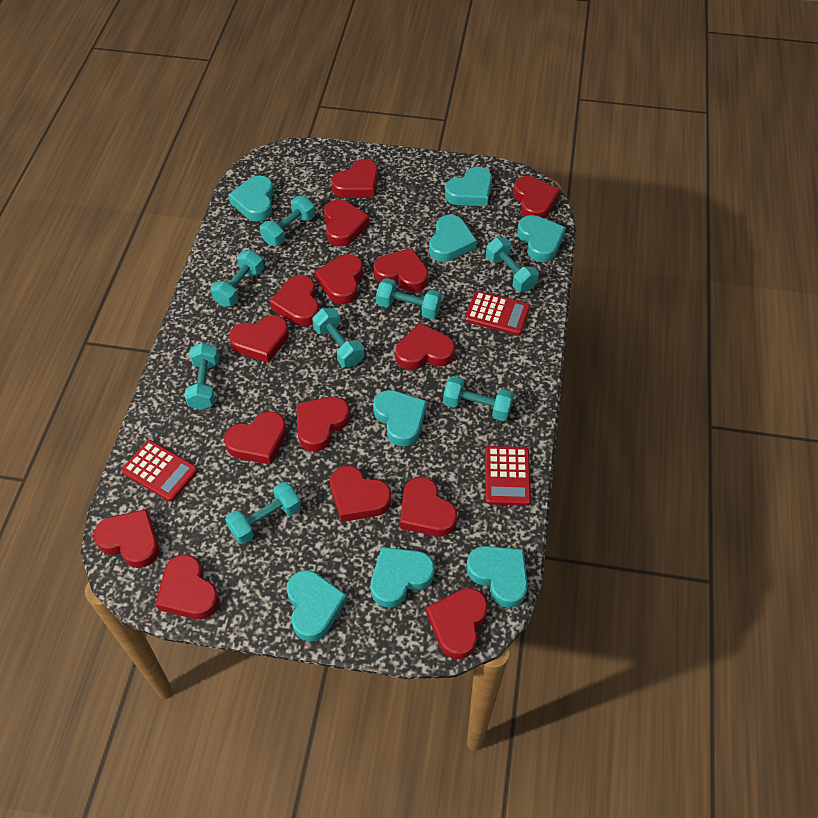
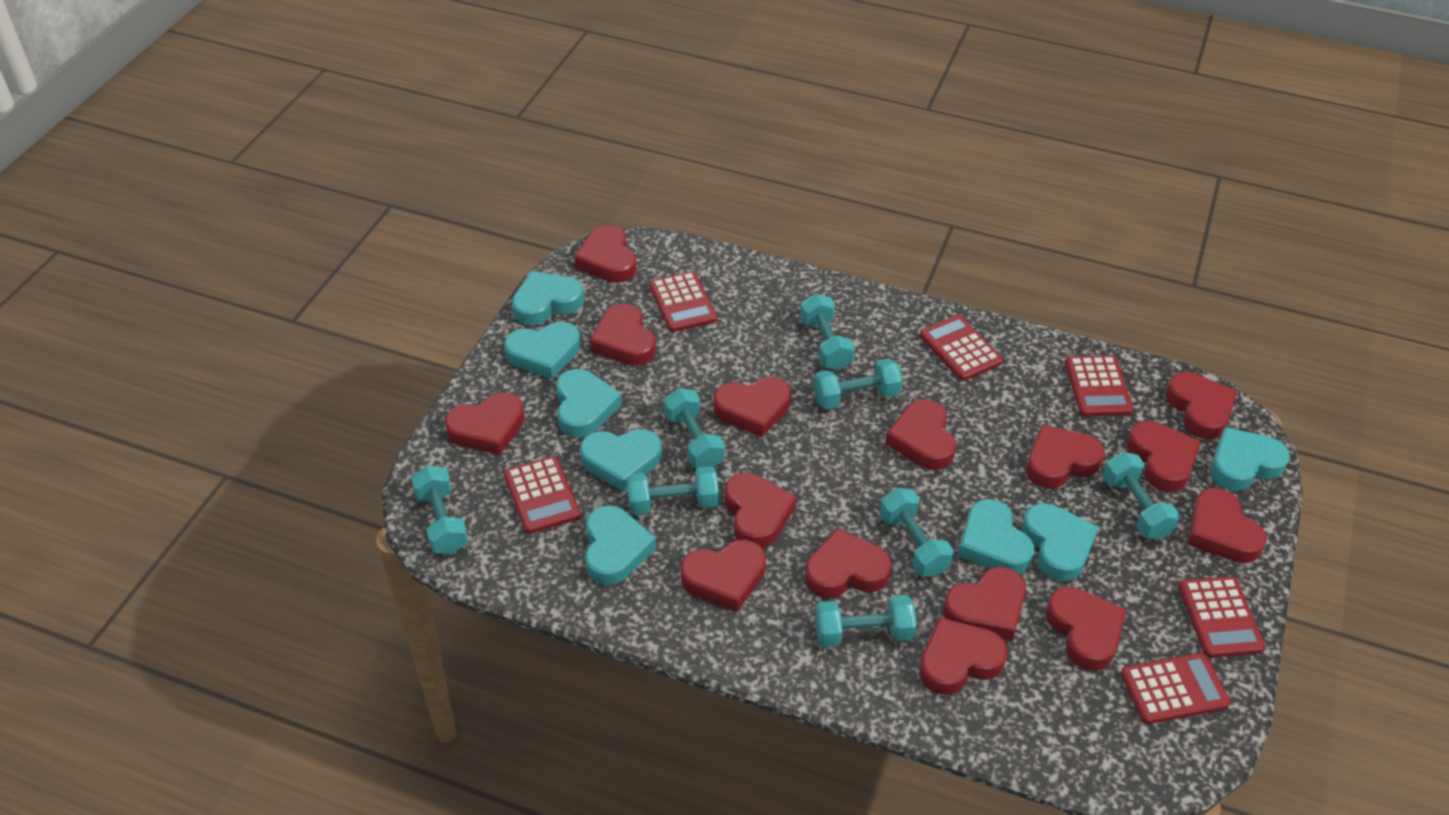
red calculator: [122,440,198,502] [465,291,530,335] [485,446,531,506] = 3 -> [504,456,581,534] [649,271,717,332] [919,315,1003,381] [1065,355,1134,416] [1120,653,1231,724] [1178,576,1265,658] = 6

